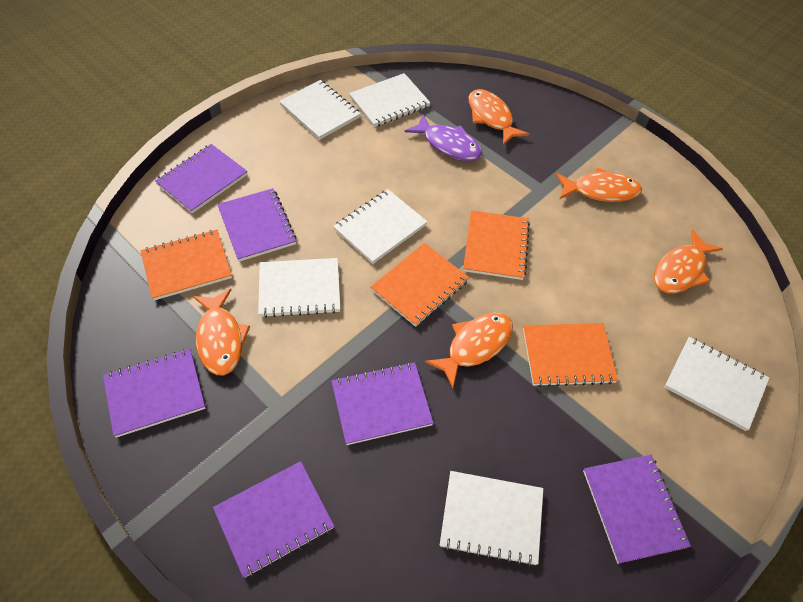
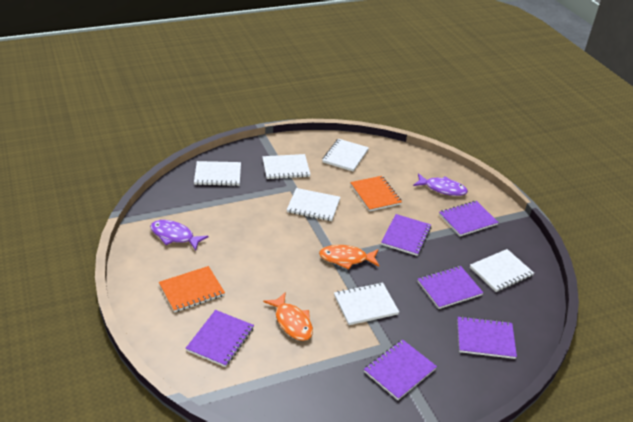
orange fish: [193,289,250,375] [425,313,513,388] [468,89,529,145] [556,167,642,202] [654,229,723,294] = 5 -> [263,292,313,341] [319,245,379,269] = 2
orange notebook: [140,230,232,300] [371,243,469,327] [463,210,530,280] [523,323,618,387] = 4 -> [159,266,225,312] [350,176,402,211] = 2
purple fish: [405,114,482,161] = 1 -> [150,220,208,251] [413,173,468,196] = 2

